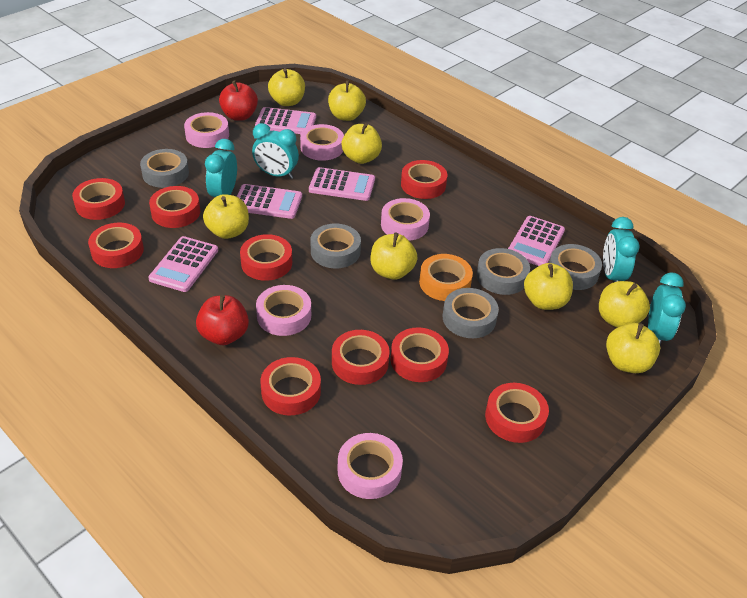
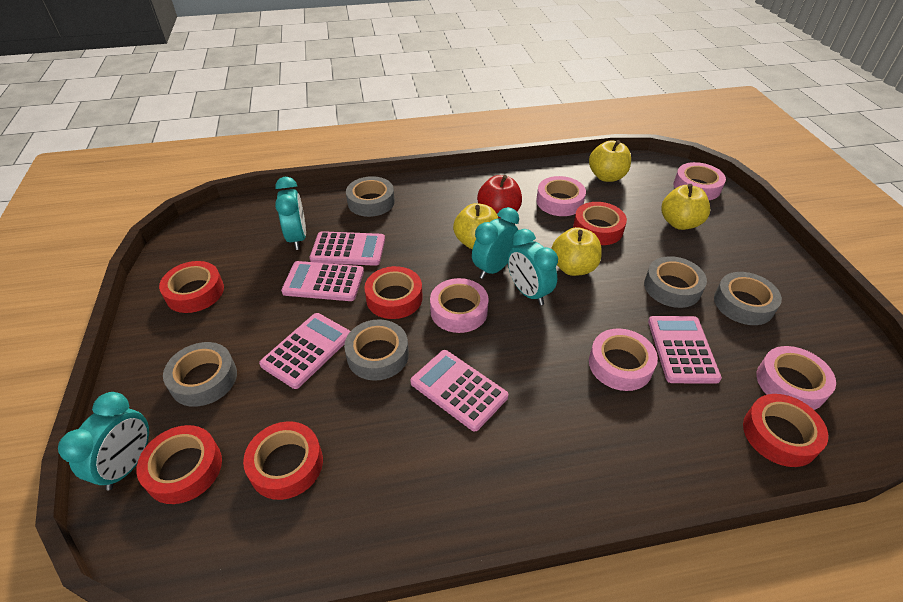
orange tape: [419,254,473,301] = 1 -> none = 0
red apple: [196,295,249,345] [219,80,258,121] = 2 -> [477,175,522,218] = 1
red tape: [72,178,125,220] [88,223,144,268] [149,186,200,228] [240,234,292,281] [261,357,321,415] [332,330,390,385] [391,327,449,382] [401,160,447,199] [485,383,549,443] = 9 -> [136,425,222,504] [159,261,224,313] [243,421,323,500] [364,266,423,319] [573,202,627,245] [743,394,828,467] = 6
yellow apple: [203,194,249,239] [268,68,305,106] [328,80,366,121] [341,123,382,164] [370,232,418,280] [524,263,573,310] [599,281,650,328] [606,323,660,373] = 8 -> [453,203,498,249] [551,227,602,276] [589,140,631,182] [661,184,710,230] = 4

